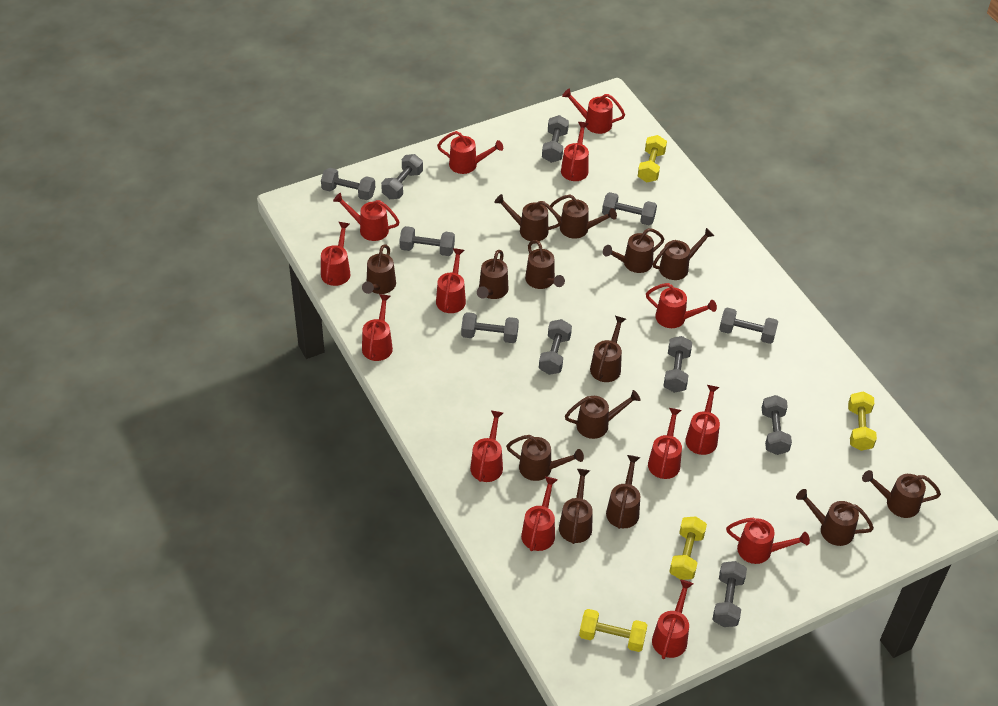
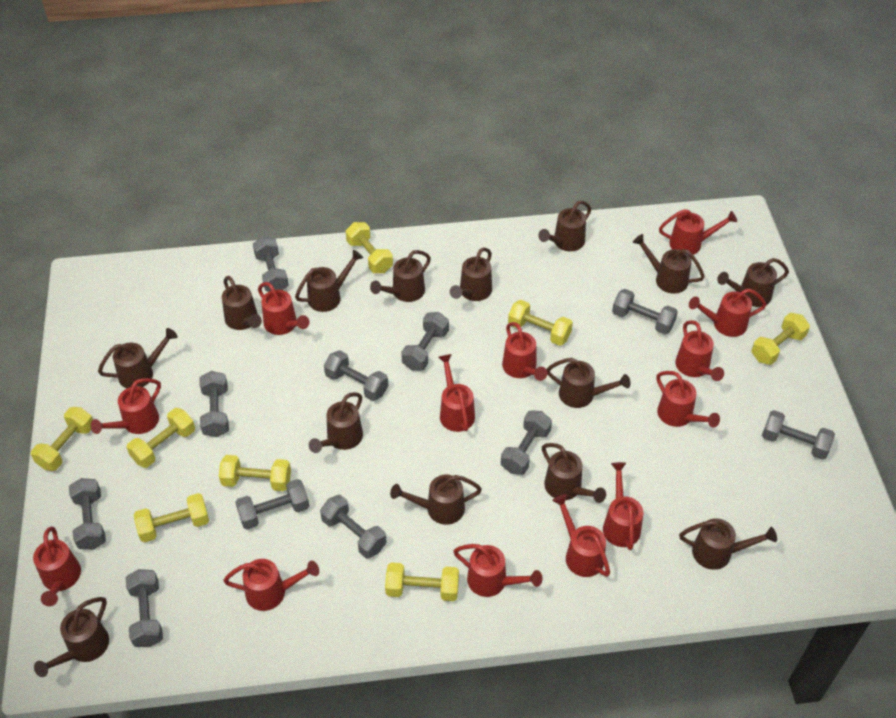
red watering can: [321,222,350,286] [333,193,400,241] [362,294,393,361] [436,248,466,313] [437,131,503,174] [470,410,503,482] [521,477,558,551] [561,122,589,181] [562,89,625,134] [646,283,717,328] [648,408,682,479] [652,580,693,659] [685,385,720,455] [726,518,810,564] = 14 -> [33,526,81,606] [91,378,161,434] [223,559,319,611] [258,282,310,335] [438,354,475,432] [454,544,542,597] [502,322,548,381] [552,494,610,577] [603,462,643,550] [656,371,720,428] [659,209,737,255] [675,320,724,381] [689,289,766,337] = 13
yellow dumbbell: [579,609,647,652] [638,135,667,182] [669,516,707,580] [848,392,877,451] = 4 -> [31,407,93,471] [126,408,195,468] [134,493,209,543] [219,455,291,491] [346,222,393,273] [385,562,459,601] [508,300,573,346] [751,313,810,365] = 8

